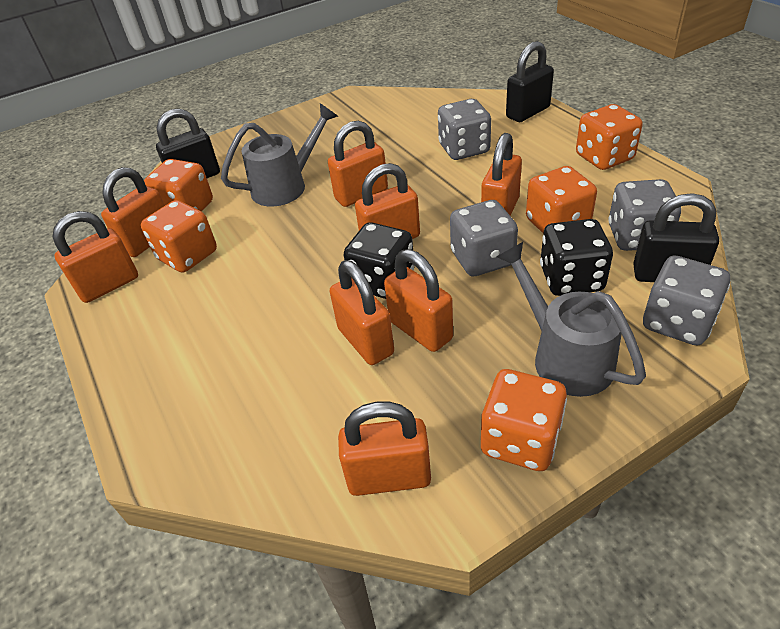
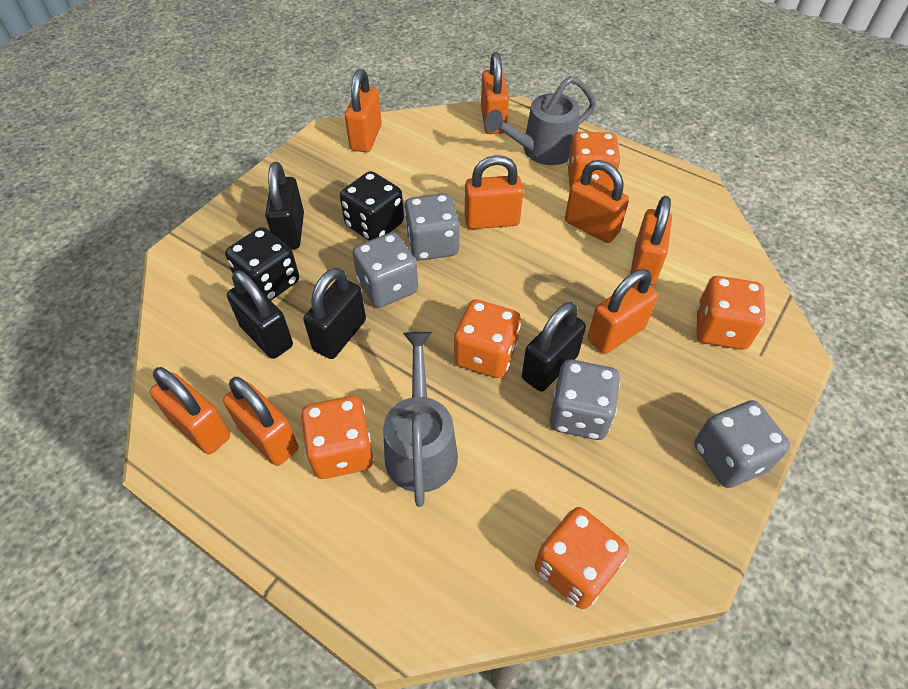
black padlock: [156,108,220,178] [506,41,554,122] [633,193,719,282] = 3 -> [227,270,293,359] [265,162,304,249] [303,268,366,359] [522,302,586,392] = 4

